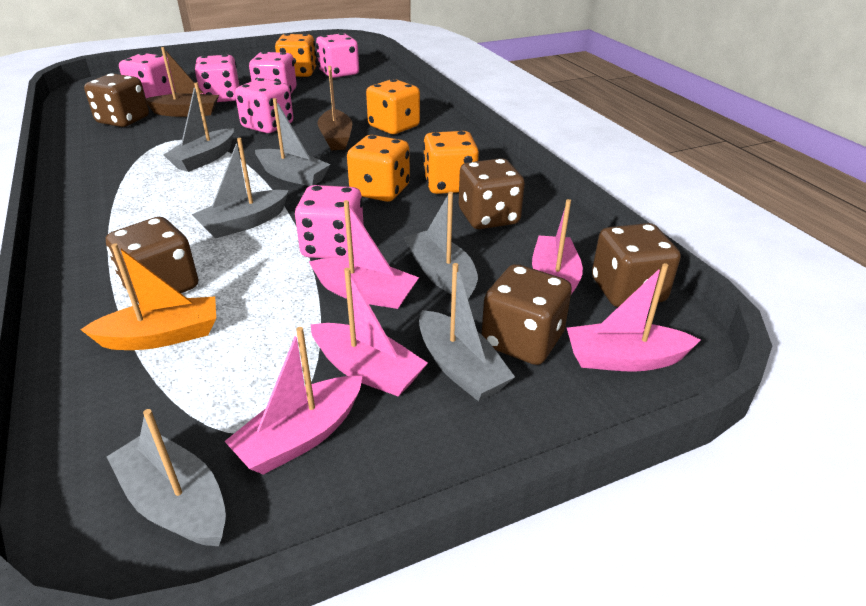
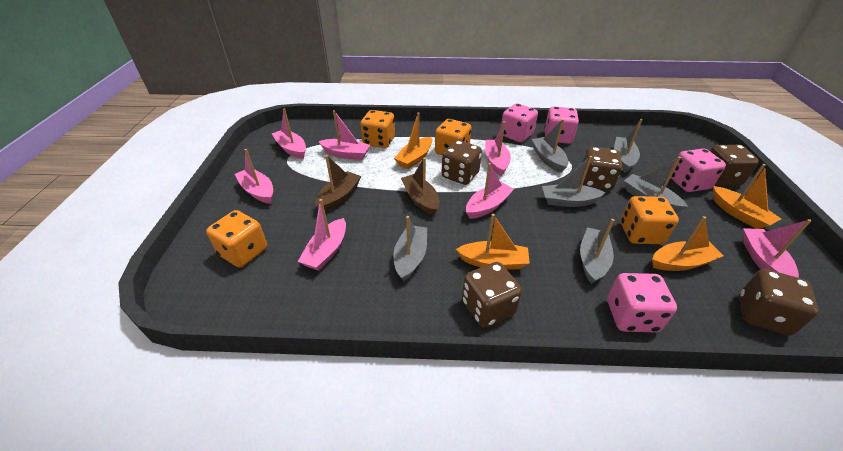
orange boat: [80,244,216,350] = 1 -> [394,112,432,169] [456,214,530,270] [652,216,724,271] [713,164,781,229] = 4
pink boat: [224,327,362,475] [309,200,419,309] [311,268,428,397] [532,199,583,294] [567,263,700,372] = 5 -> [235,149,273,204] [272,108,306,159] [298,199,346,271] [318,110,370,160] [466,163,514,219] [485,121,511,176] [743,219,811,278] = 7
pink dice: [119,53,176,98] [195,54,239,102] [235,78,293,133] [249,52,297,94] [295,185,364,258] [316,33,359,78] = 6 -> [501,103,538,142] [544,106,579,144] [607,273,677,332] [669,148,726,192] = 4

